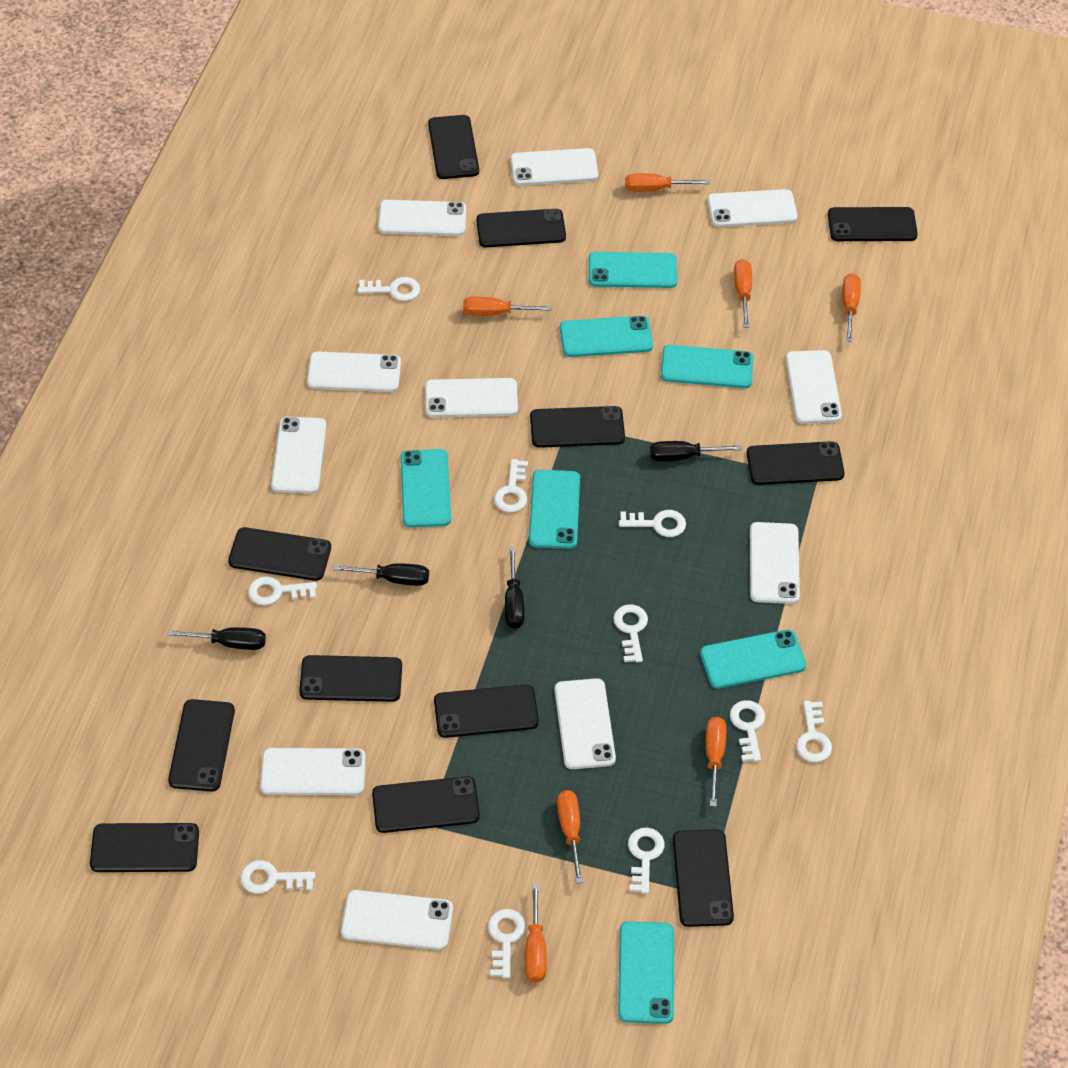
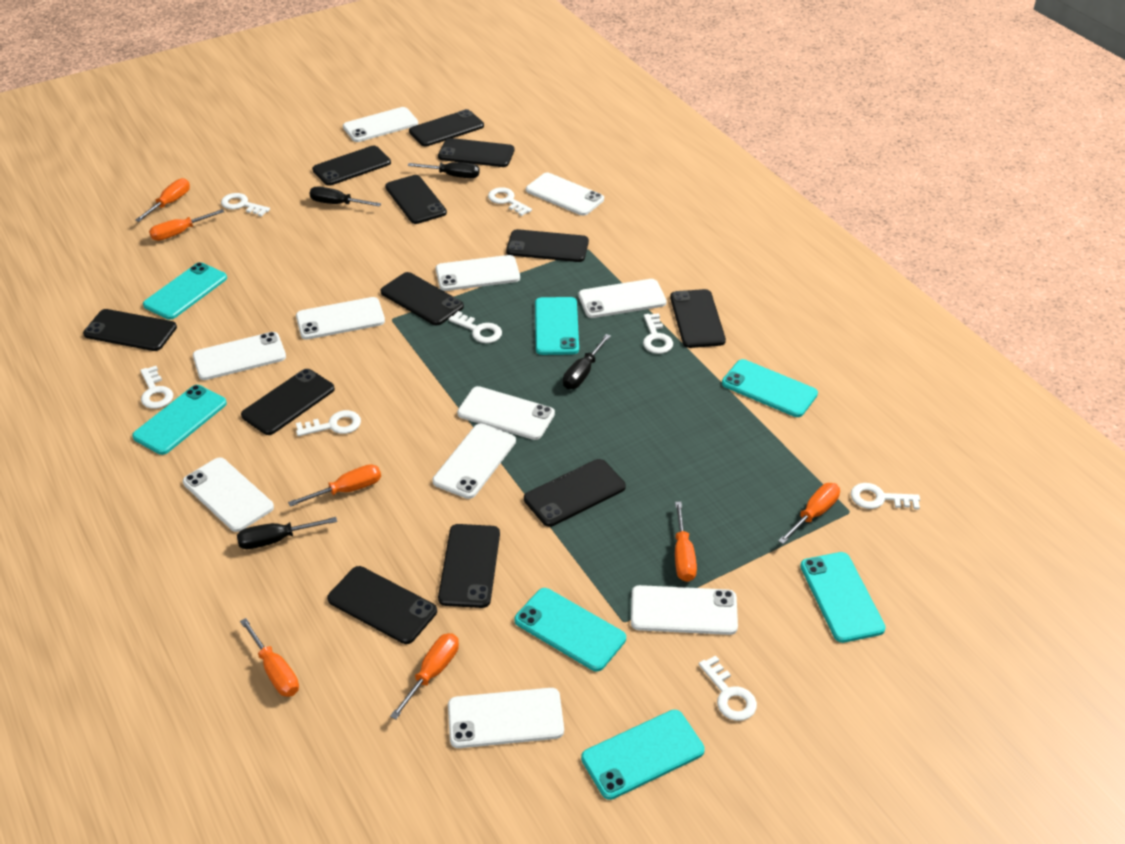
white key: [240,860,315,894] [248,577,317,605] [358,277,420,301] [488,909,525,978] [494,459,528,513] [613,604,648,663] [619,510,686,537] [628,827,665,894] [730,700,765,762] [796,701,832,762] = 10 -> [140,366,173,409] [221,193,270,217] [296,410,361,436] [449,311,502,343] [488,187,532,216] [643,313,673,354] [699,655,757,721] [851,483,920,510] = 8

